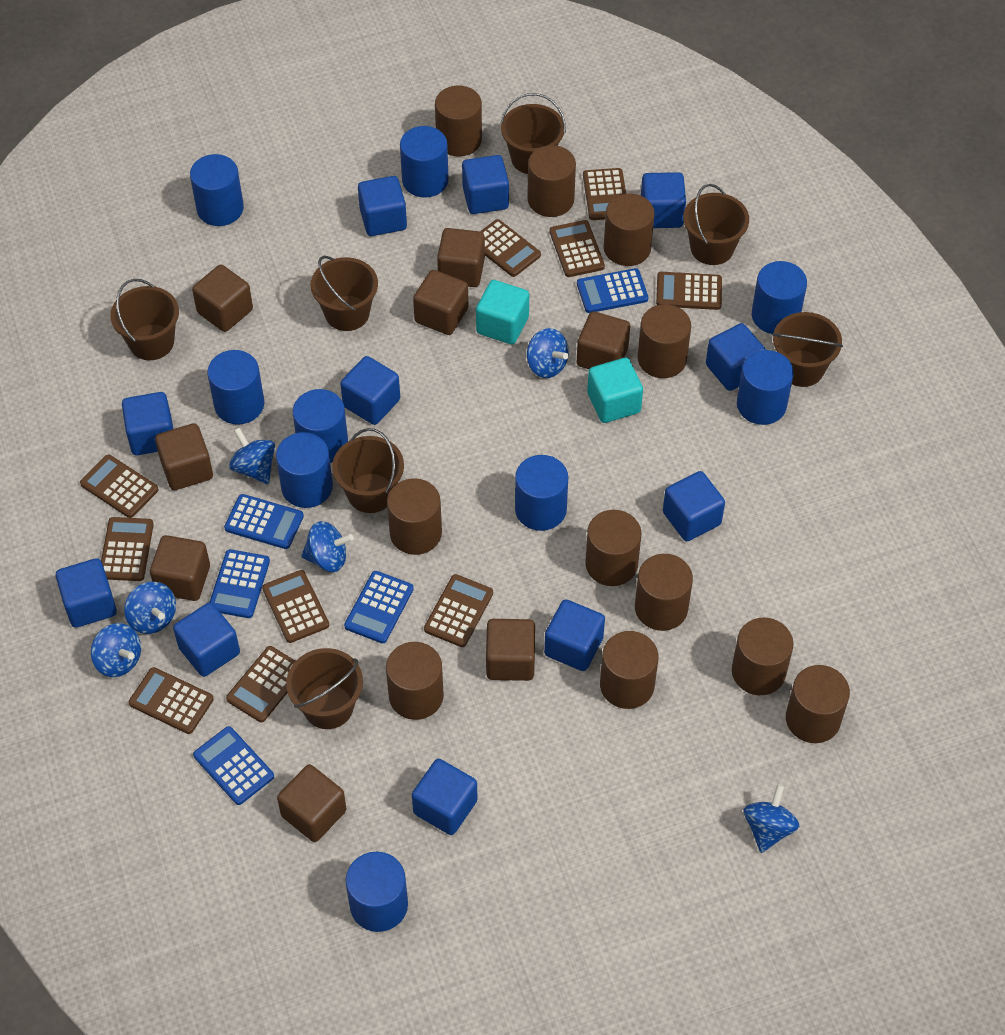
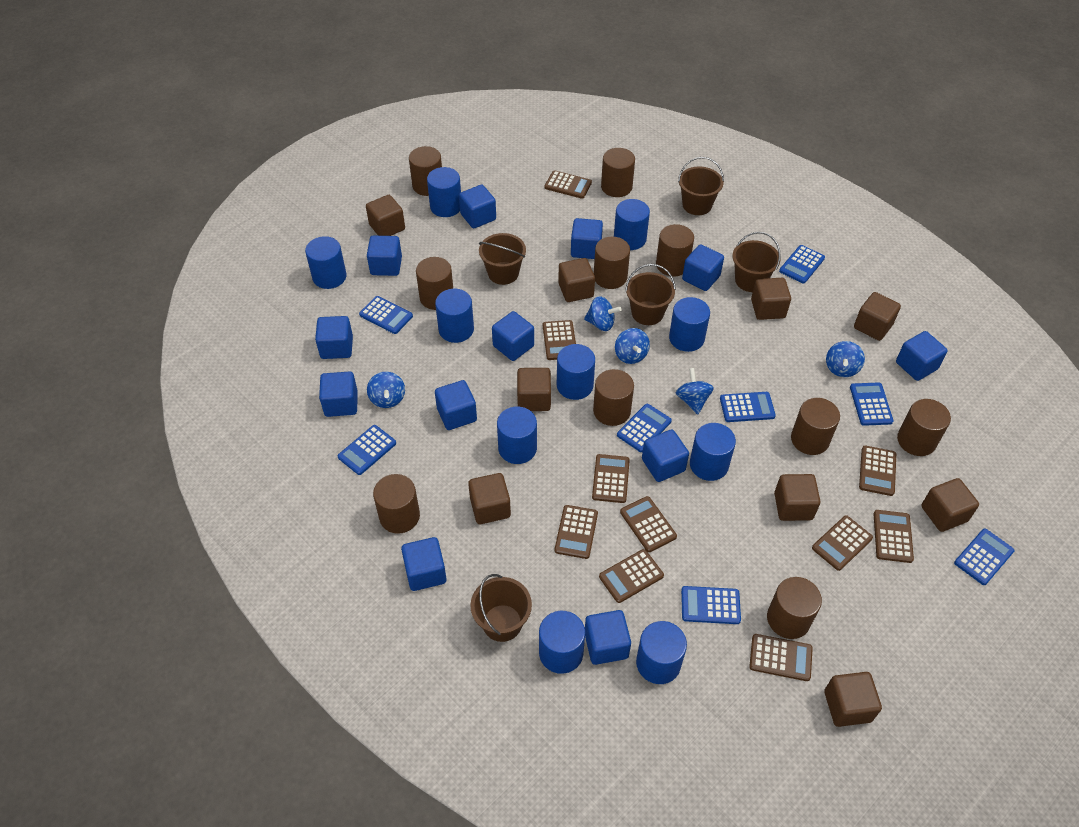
blue calculator: [193,726,274,805] [210,549,270,618] [224,494,304,549] [344,571,414,644] [577,268,649,313] = 5 -> [338,425,396,475] [359,296,413,334] [617,404,672,452] [681,586,741,624] [720,392,776,422] [779,245,825,284] [850,382,893,426] [954,529,1015,585] = 8
blue cube: [56,558,117,628] [122,392,173,455] [173,602,240,677] [340,356,400,425] [358,176,407,236] [412,759,478,835] [462,155,509,214] [544,599,605,671] [641,172,686,228] [663,471,725,541] [706,323,766,391] = 11 -> [315,316,353,359] [319,371,358,417] [367,236,402,276] [401,537,447,591] [435,380,477,430] [459,185,496,228] [492,311,534,361] [571,218,603,259] [585,610,631,665] [642,429,689,482] [682,244,724,291] [896,331,948,381] = 12
blue cylinder: [190,154,244,226] [207,350,264,425] [276,432,333,508] [293,389,348,463] [346,852,408,932] [400,126,449,198] [515,455,568,531] [737,350,794,425] [752,261,807,334] = 9 -> [305,236,347,289] [427,167,461,217] [435,289,474,343] [497,406,537,464] [539,611,585,674] [557,344,595,400] [614,199,650,250] [636,621,687,684] [669,297,710,352] [690,423,736,481] = 10
blue spinning top: [91,623,141,677] [124,582,176,634] [229,428,275,484] [301,521,354,572] [527,328,569,378] [743,784,799,853] = 6 -> [367,372,405,408] [584,296,621,331] [615,328,650,364] [676,368,714,414] [826,341,865,377] = 5
brown bucket: [110,279,179,360] [286,648,363,729] [311,256,378,331] [332,428,404,513] [500,93,566,174] [683,184,749,265] [772,312,843,387] = 7 -> [470,574,532,642] [479,233,526,285] [625,264,676,325] [678,157,724,215] [732,232,781,292] = 5
brown cube: [150,535,210,601] [155,423,213,490] [192,265,253,332] [277,764,347,842] [413,270,468,335] [437,228,485,287] [486,619,535,681] [576,311,630,369] = 8 -> [366,195,405,236] [468,473,511,524] [517,368,551,411] [558,258,595,302] [751,278,791,320] [774,474,820,521] [824,672,882,727] [854,292,901,341] [921,478,979,532] = 9
brown cylinder: [386,642,444,720] [387,478,442,555] [435,86,482,156] [527,145,576,217] [585,510,641,586] [600,631,658,709] [604,194,655,266] [635,554,693,631] [638,304,691,378] [732,618,794,695] [786,665,850,743] = 11 -> [373,474,420,534] [409,146,442,196] [416,257,453,310] [593,369,634,426] [594,237,630,289] [601,148,635,197] [656,224,694,276] [767,577,822,639] [791,398,840,455] [897,399,951,456] = 10
turquoise cube: [476,280,529,344] [587,358,643,423] = 2 -> none = 0

